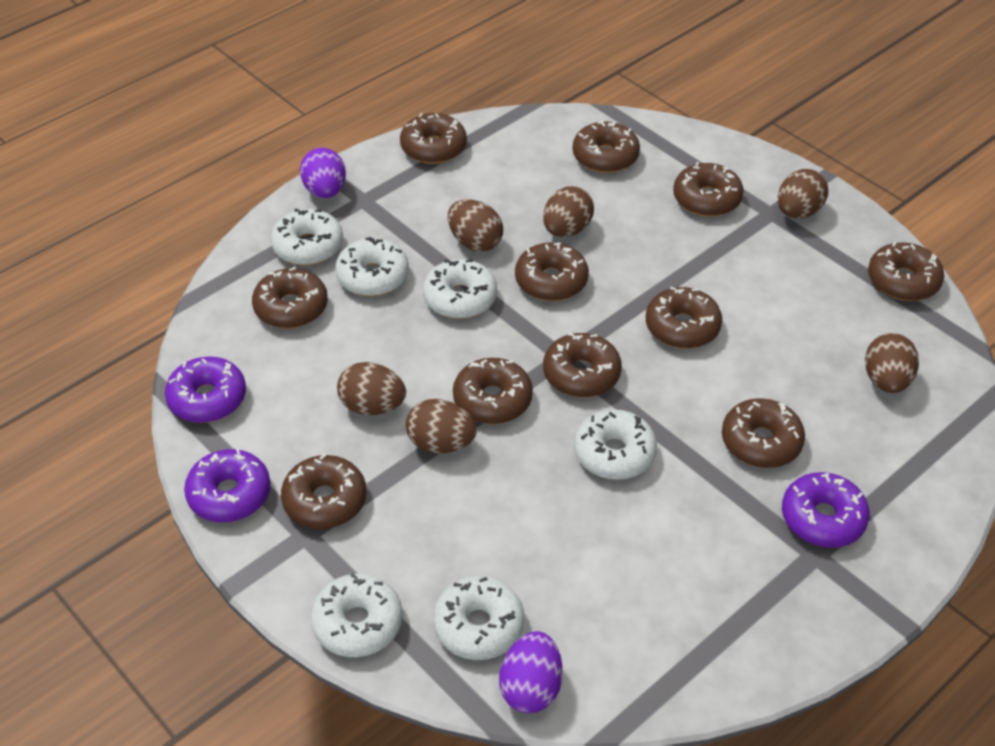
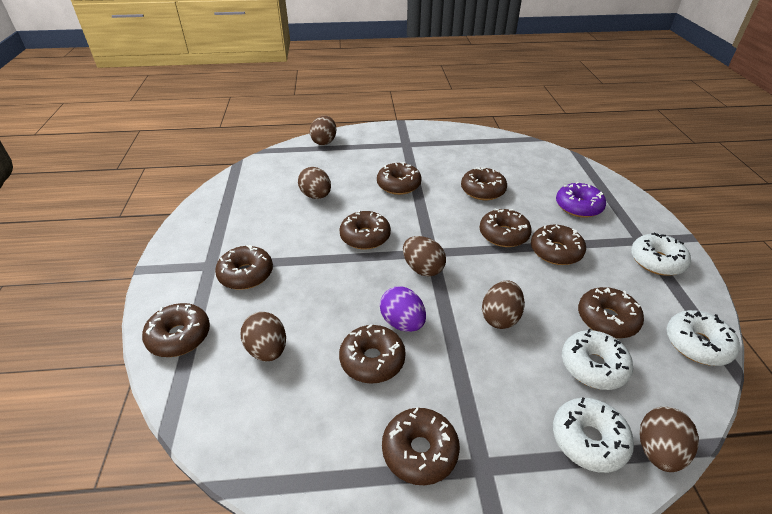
brown donut: [252,267,328,328] [281,453,367,529] [400,113,467,164] [453,358,533,424] [515,242,589,301] [543,333,622,397] [573,121,640,173] [646,287,722,349] [673,162,744,217] [722,398,805,468] [868,242,944,301] = 11 -> [142,303,210,357] [215,245,273,290] [339,210,391,250] [339,324,406,384] [377,162,422,195] [382,408,460,485] [461,167,507,200] [479,209,532,247] [531,225,586,265] [578,287,644,338] = 10
purple donut: [165,356,246,423] [184,448,271,522] [782,472,870,548] = 3 -> [556,182,606,218] = 1
purple egg: [300,148,346,198] [499,631,562,713] = 2 -> [380,286,426,332] = 1
white donut: [271,209,343,265] [311,573,403,657] [335,237,409,296] [423,259,497,319] [433,576,525,660] [574,409,657,480] = 6 -> [553,397,634,473] [562,329,633,390] [631,232,691,276] [666,310,740,366] = 4

